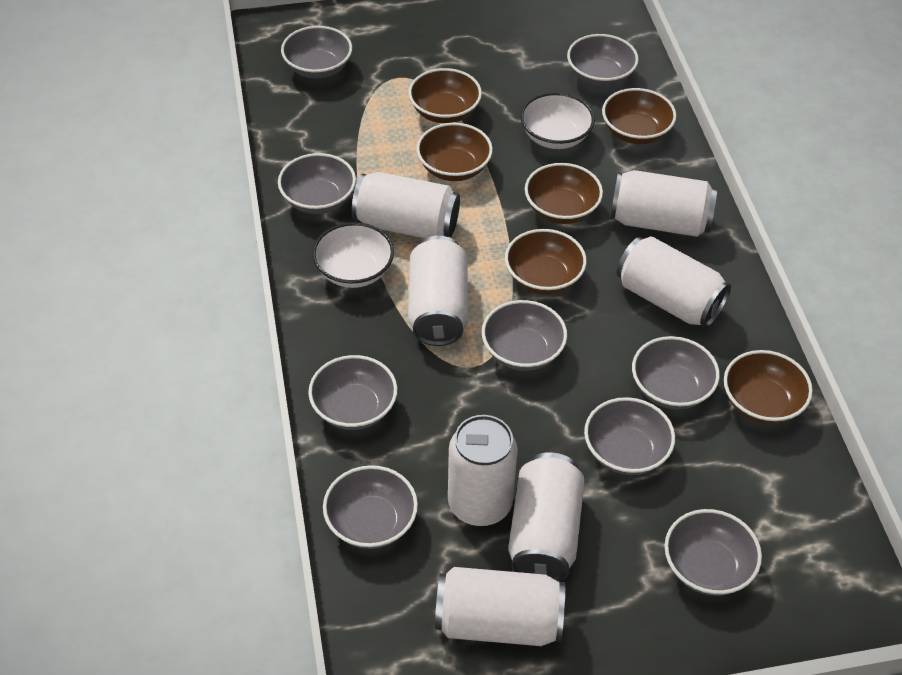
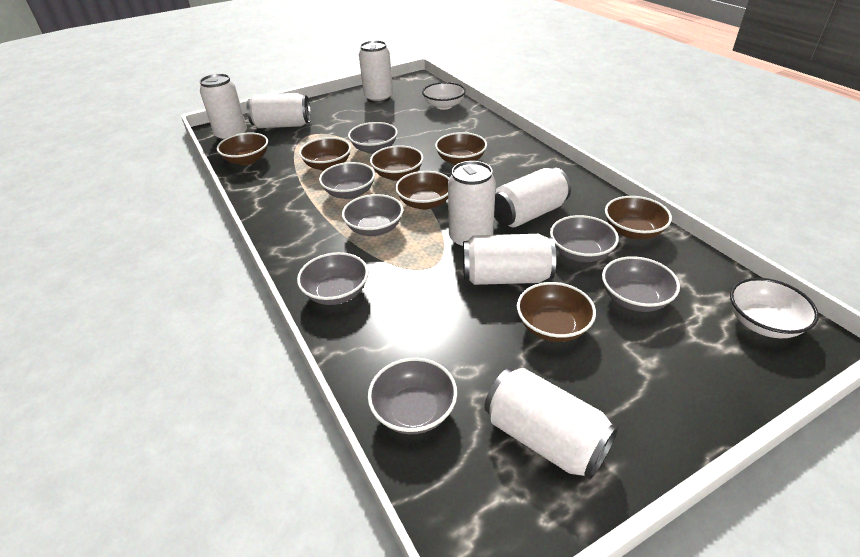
brown bowl: [409,68,482,123] [416,123,493,181] [505,229,587,295] [525,163,603,224] [602,88,676,144] [724,350,813,424] = 6 -> [217,132,268,165] [299,137,351,171] [370,145,424,181] [395,171,449,210] [435,132,487,165] [517,282,596,342] [605,196,672,239] = 7
grey bowl: [278,153,356,214] [281,26,352,78] [308,355,397,430] [323,465,418,549] [482,300,567,371] [567,34,639,87] [584,397,675,475] [632,336,720,409] [664,509,762,596] = 9 -> [297,252,368,305] [319,162,375,199] [342,194,403,236] [348,122,398,154] [368,358,457,434] [550,215,619,262] [602,256,680,312] = 7

